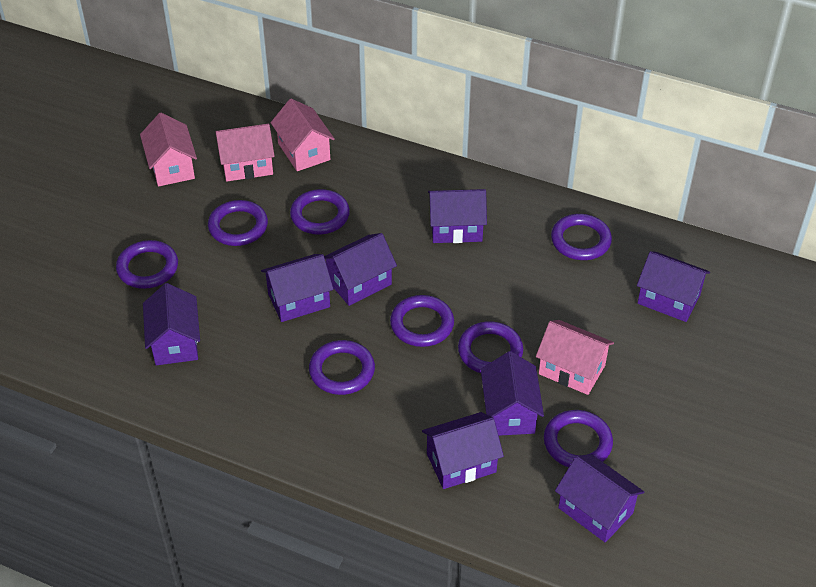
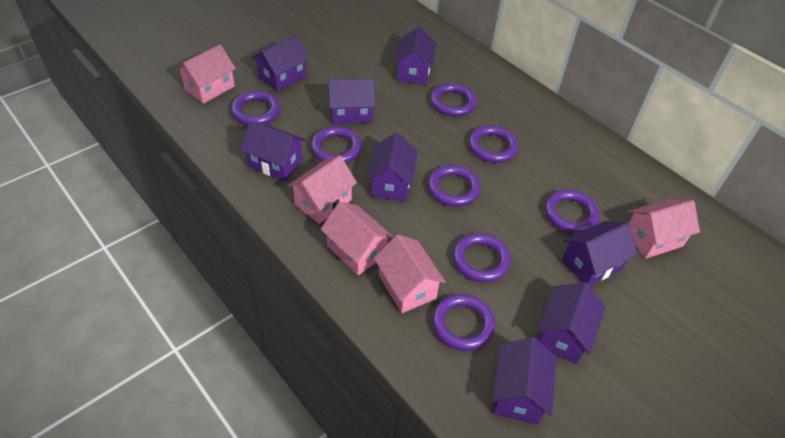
pink house: [140,113,197,187] [215,124,275,181] [271,98,335,171] [536,320,614,395] = 4 -> [176,44,236,104] [288,155,357,224] [321,202,393,275] [374,234,446,313] [628,199,700,258] = 5

